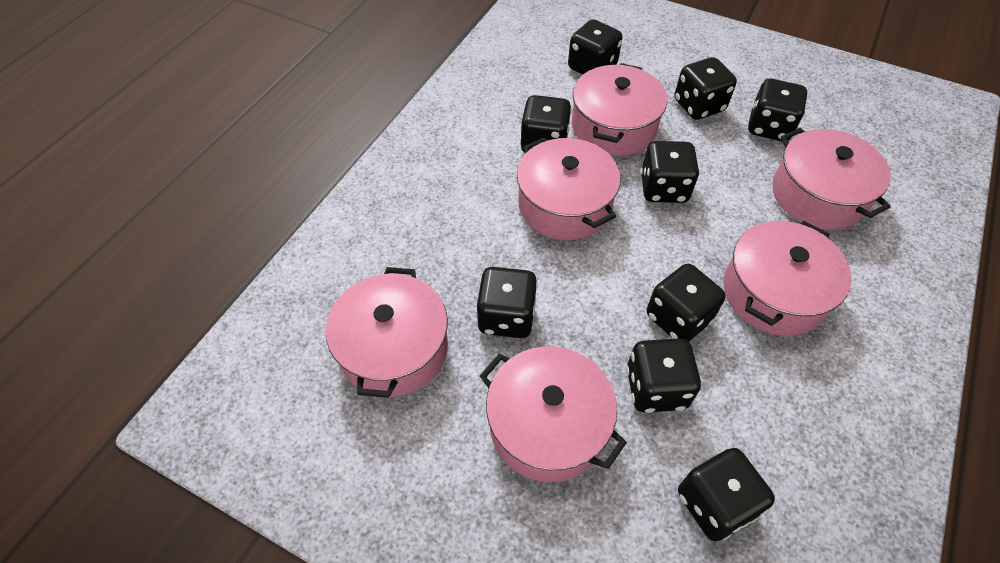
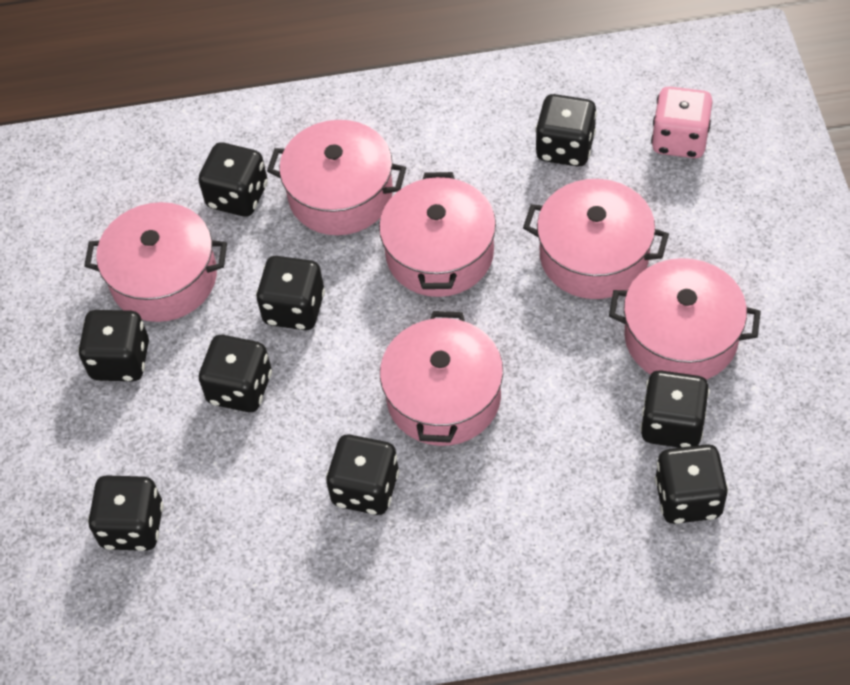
pink dice: none = 0 -> [651,86,713,158] = 1

